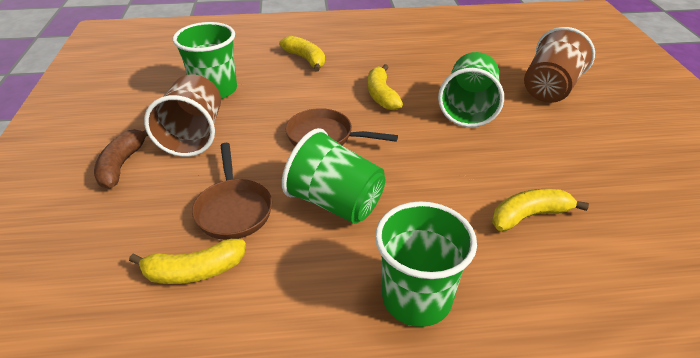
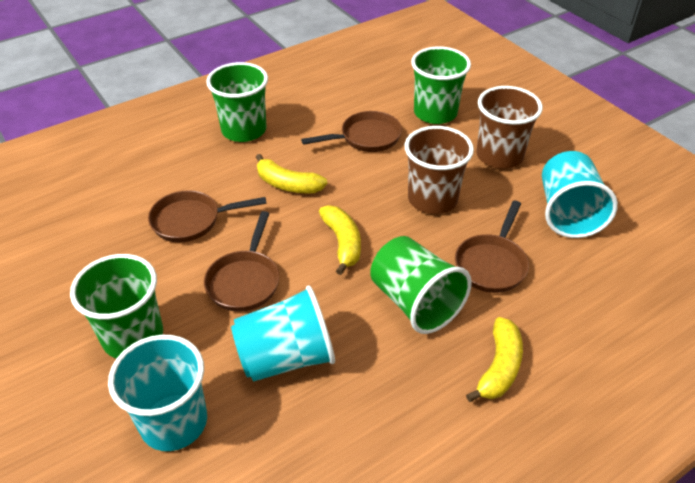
brown banana: [94,129,148,189] = 1 -> none = 0
brown pan: [192,143,272,240] [286,108,398,146] = 2 -> [148,190,266,243] [204,211,279,312] [301,111,402,152] [455,201,529,293] = 4
turquoise cup: none = 0 -> [108,335,207,451] [231,286,335,382] [542,151,618,238] = 3
yellow banana: [129,239,246,284] [279,36,325,72] [368,64,403,110] [492,189,589,231] = 4 -> [256,154,327,193] [319,205,361,275] [466,317,523,402] = 3

